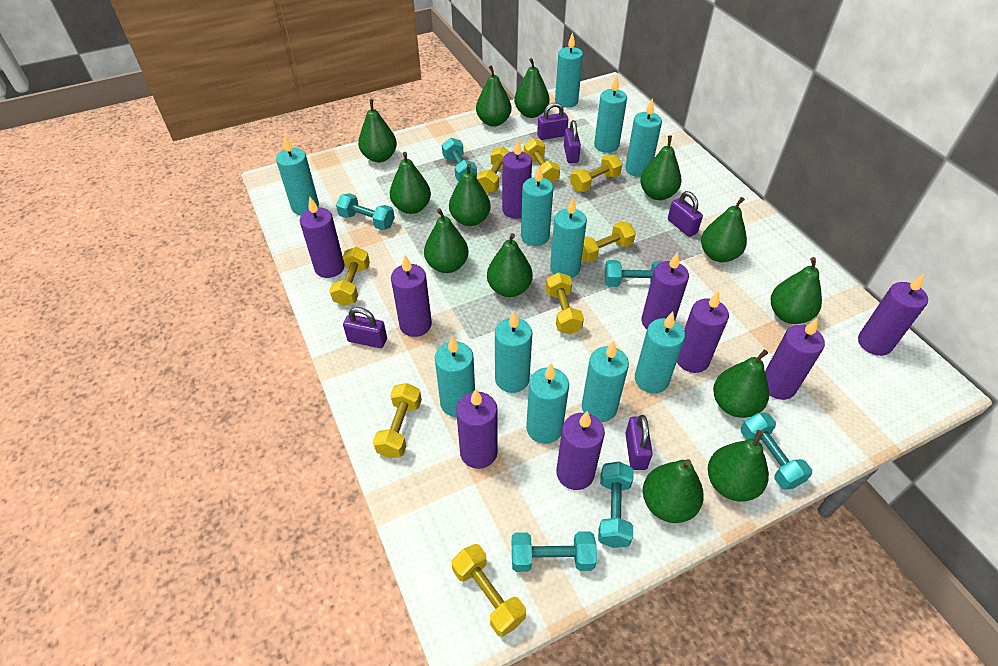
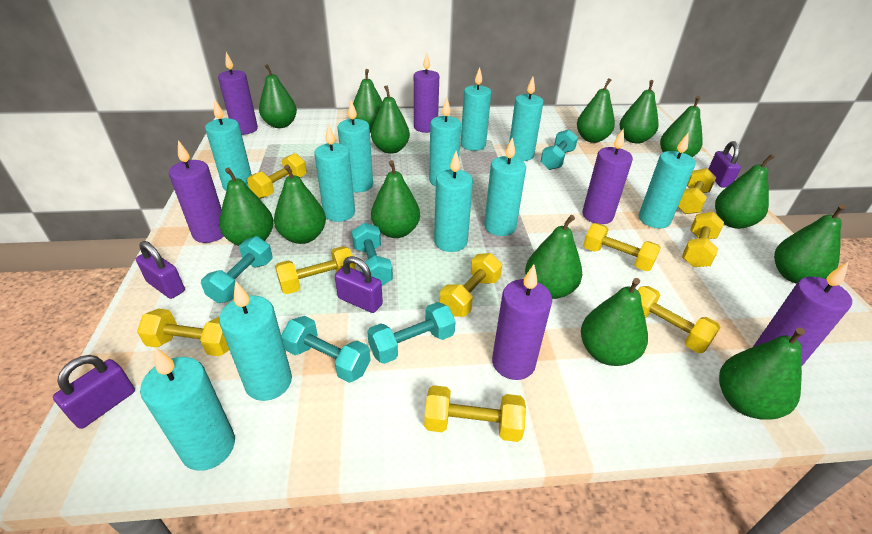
green pear: [358,99,397,162] [390,152,431,214] [424,208,469,273] [449,164,491,226] [476,65,511,127] [487,233,533,297] [514,58,550,118] [640,135,681,200] [643,459,704,523] [701,197,747,263] [708,430,769,502] [713,350,769,418] [771,257,822,324] = 13 -> [219,168,274,246] [259,64,297,128] [274,165,326,244] [353,69,382,133] [371,85,410,154] [371,160,420,238] [525,215,582,299] [577,78,615,143] [581,278,648,366] [620,80,658,144] [660,96,703,157] [715,154,775,229] [719,327,805,420] [774,204,845,284] = 14
purple candle: [300,197,345,278] [391,255,432,337] [456,389,498,469] [502,139,532,219] [556,411,605,490] [642,252,689,329] [677,291,729,373] [765,318,825,400] [858,273,928,356] = 9 -> [169,140,224,243] [218,52,258,135] [414,53,439,133] [492,265,552,380] [582,128,633,224] [753,261,852,367] = 6
purple padlock: [343,307,387,348] [537,103,568,140] [564,120,581,163] [625,415,653,470] [668,191,703,237] = 5 -> [53,355,135,429] [136,241,185,299] [335,256,383,313] [708,141,741,188] = 4
turquoise dumbbell: [336,193,395,230] [442,138,477,181] [512,531,597,572] [598,462,633,548] [605,260,664,287] [741,413,812,490] = 6 -> [201,236,273,303] [281,316,371,383] [352,223,393,286] [367,302,456,364] [541,129,578,170] = 5
yellow dumbbell: [329,247,370,306] [373,383,422,458] [452,544,526,637] [477,146,510,193] [524,138,560,183] [546,272,584,334] [570,155,622,192] [582,221,636,262] = 8 -> [137,308,229,356] [247,153,307,199] [275,246,356,294] [424,385,526,442] [440,253,502,317] [583,223,661,271] [638,286,721,353] [678,168,716,214] [682,212,724,267] = 9

